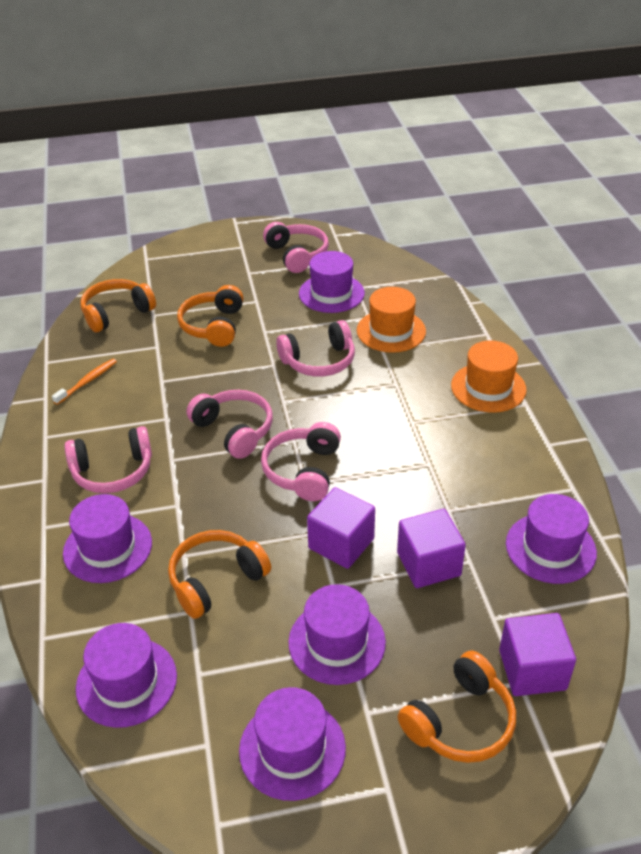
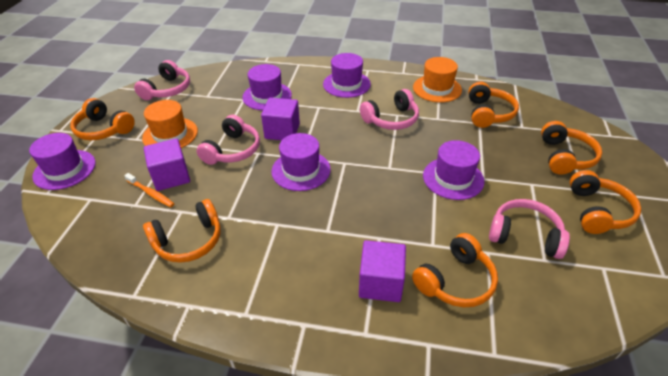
orange headphones: [80,279,156,332] [168,530,271,619] [177,285,244,347] [398,651,516,763] = 4 -> [70,98,135,140] [143,199,221,263] [412,233,498,307] [468,82,519,128] [541,121,602,174] [570,170,641,234] = 6
pink headphones: [64,426,152,494] [186,390,273,459] [261,422,341,501] [263,222,329,273] [276,320,355,377] = 5 -> [134,60,190,100] [197,115,260,165] [360,89,419,130] [489,199,570,259] = 4
purple hat: [63,494,152,583] [76,623,177,728] [239,687,346,801] [288,584,386,685] [299,251,365,313] [506,494,597,584] = 6 -> [29,133,95,190] [242,64,292,110] [272,133,331,191] [323,53,371,98] [423,140,484,200] = 5

